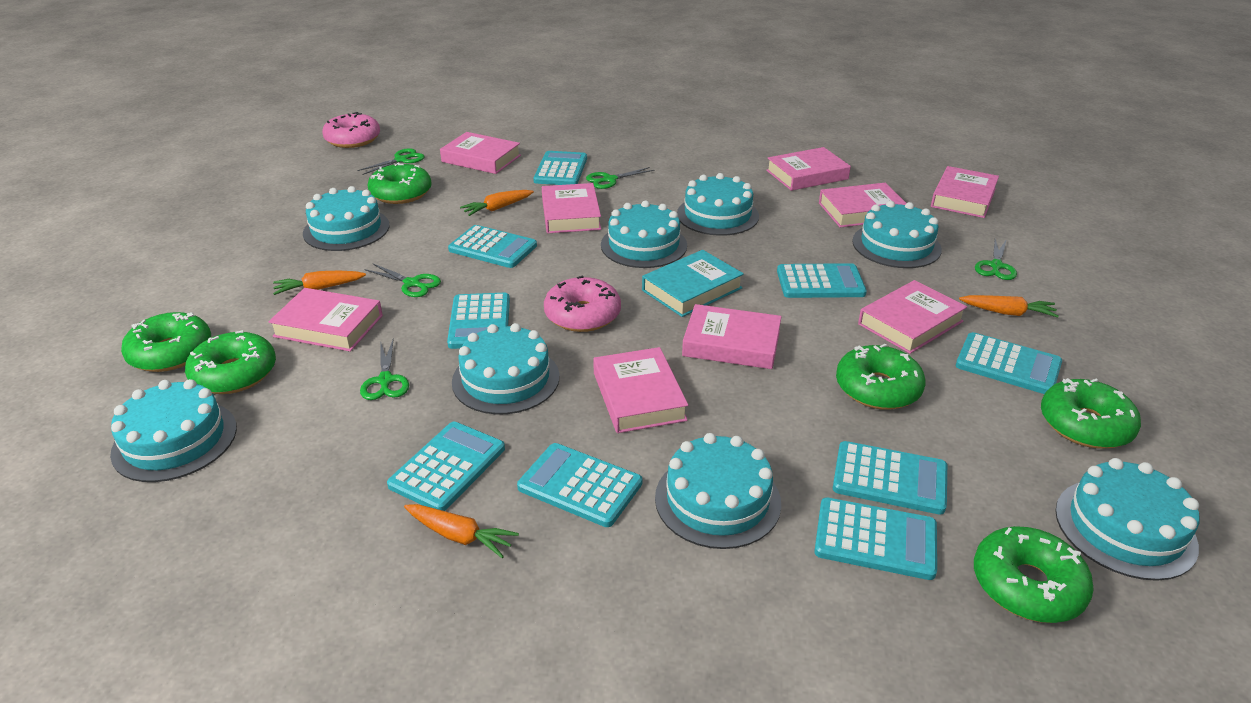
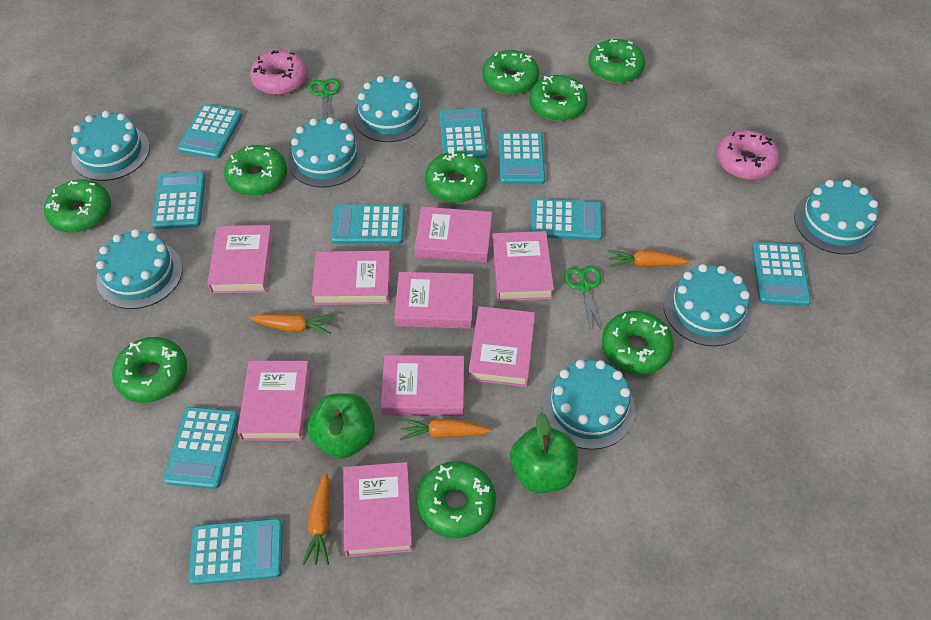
green apple: none = 0 -> [308,393,375,459] [510,412,578,493] = 2
green donut: [121,312,211,372] [185,330,276,394] [367,163,432,204] [836,344,925,410] [974,526,1094,623] [1041,378,1141,449] = 6 -> [44,180,111,233] [112,337,187,403] [224,145,287,196] [417,461,496,538] [425,150,487,203] [482,50,539,95] [529,75,588,121] [589,39,645,83] [602,311,674,374] = 9
green scissors: [357,148,425,175] [360,339,409,400] [365,263,441,297] [586,167,655,189] [975,239,1017,280] = 5 -> [308,78,340,119] [564,266,602,330] = 2
turquoise book: [642,250,744,317] = 1 -> none = 0
turquoise cake: [110,379,237,482] [303,186,390,251] [452,323,560,414] [601,201,687,268] [655,433,781,549] [677,173,759,236] [852,201,942,268] [1055,458,1199,581] = 8 -> [71,111,150,181] [96,229,183,309] [287,117,364,188] [353,76,427,142] [542,360,635,450] [664,264,751,346] [794,180,878,255] = 7

